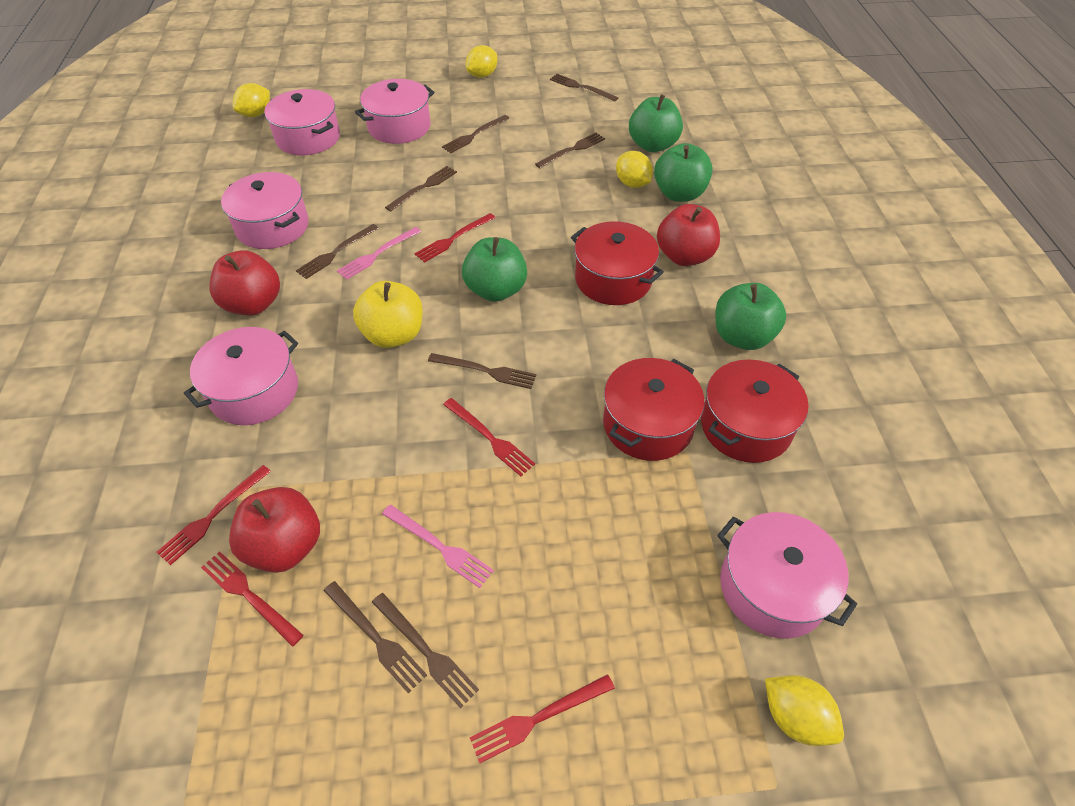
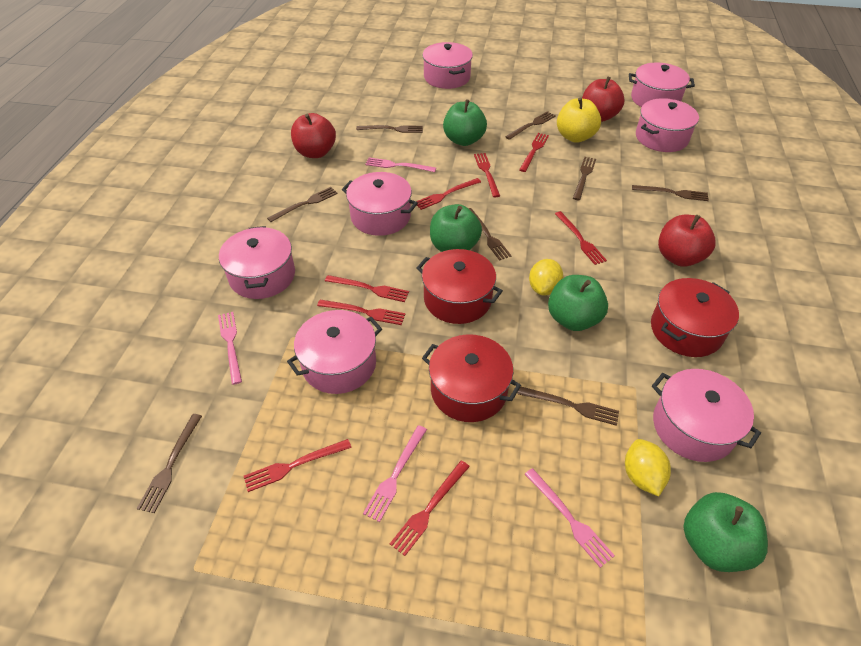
pink fork: [337,227,421,280] [382,505,494,588] = 2 -> [218,312,242,385] [363,425,427,522] [365,158,436,172] [525,468,615,568] = 4
pink pot: [184,327,298,425] [221,172,309,249] [264,89,340,155] [355,79,435,144] [717,512,857,639] = 5 -> [219,226,295,299] [287,310,382,394] [342,172,418,236] [422,42,473,89] [629,63,695,107] [636,98,699,152] [652,369,761,462] = 7
red fork: [156,465,271,565] [201,551,304,647] [415,213,496,263] [443,398,535,476] [470,674,615,763] = 5 -> [244,439,352,492] [317,300,405,325] [325,275,409,302] [390,460,470,556] [416,178,481,210] [474,153,500,197] [519,133,549,172] [555,211,607,265] = 8
yellow lemon: [233,83,270,117] [466,45,497,78] [616,151,653,188] [765,675,844,746] = 4 -> [529,259,563,296] [625,439,671,497] = 2

